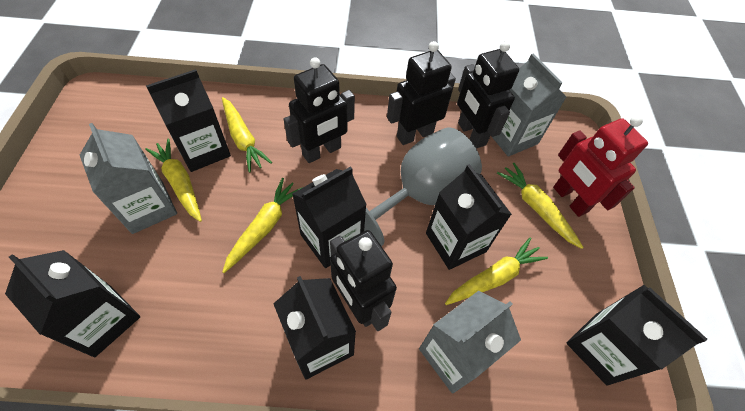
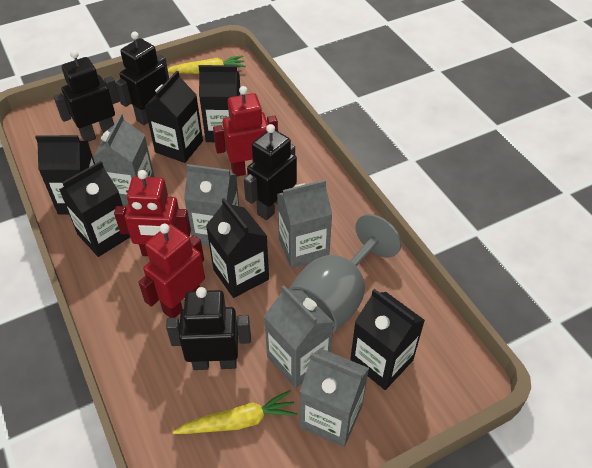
grey carton: [80,123,177,234] [419,291,521,394] [492,54,566,157] = 3 -> [93,114,155,205] [184,164,239,246] [264,286,334,388] [277,180,332,268] [300,349,369,447] = 5
red robot: [553,116,648,217] = 1 -> [114,170,191,256] [138,224,205,318] [213,86,278,177] = 3
yellow carrot: [145,138,202,222] [222,97,272,173] [222,178,303,273] [445,237,548,305] [497,163,583,249] = 5 -> [168,55,246,74] [173,390,298,434] = 2

